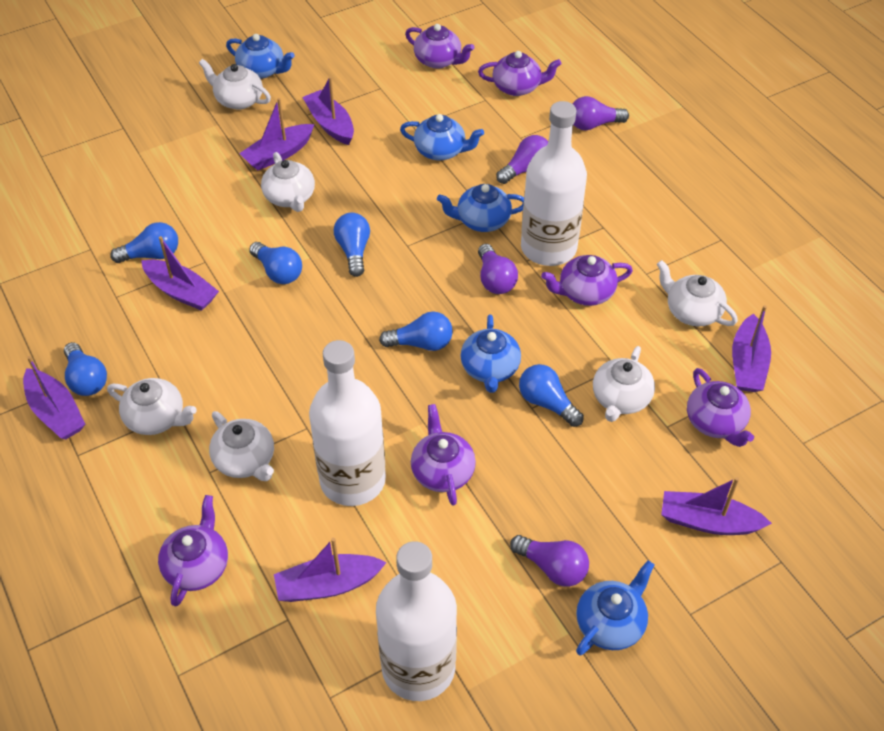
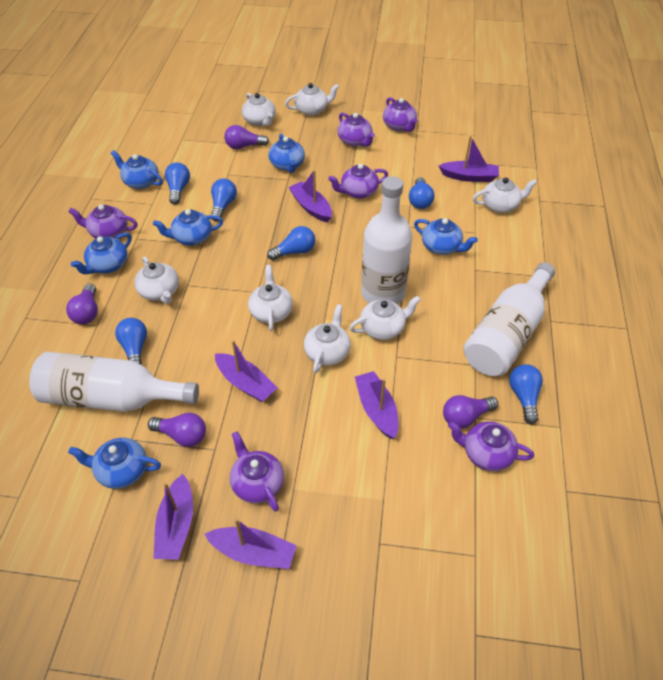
blue teapot: [226,34,295,79] [400,114,484,160] [437,184,524,232] [460,314,521,393] [576,560,655,655] = 5 -> [68,438,161,489] [71,233,132,274] [111,150,163,189] [153,209,223,245] [268,134,305,173] [414,218,478,255] = 6
purple boat: [23,356,85,439] [141,236,219,311] [239,98,315,170] [274,538,387,602] [302,77,354,145] [661,477,772,535] [732,305,771,392] = 7 -> [154,474,193,560] [205,518,297,569] [215,340,278,402] [288,170,332,223] [355,371,398,439] [439,136,499,182] = 6
white teapot: [107,378,197,435] [199,59,271,110] [209,411,274,481] [261,152,315,212] [593,346,655,422] [657,260,738,326] = 6 -> [134,256,179,304] [242,93,276,126] [248,265,293,331] [285,83,339,116] [304,304,351,373] [350,296,421,340] [473,178,537,213] = 7

